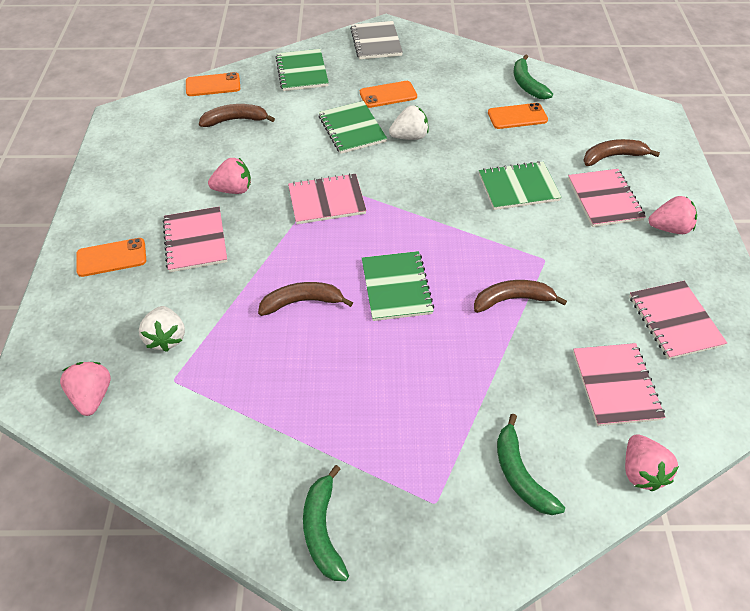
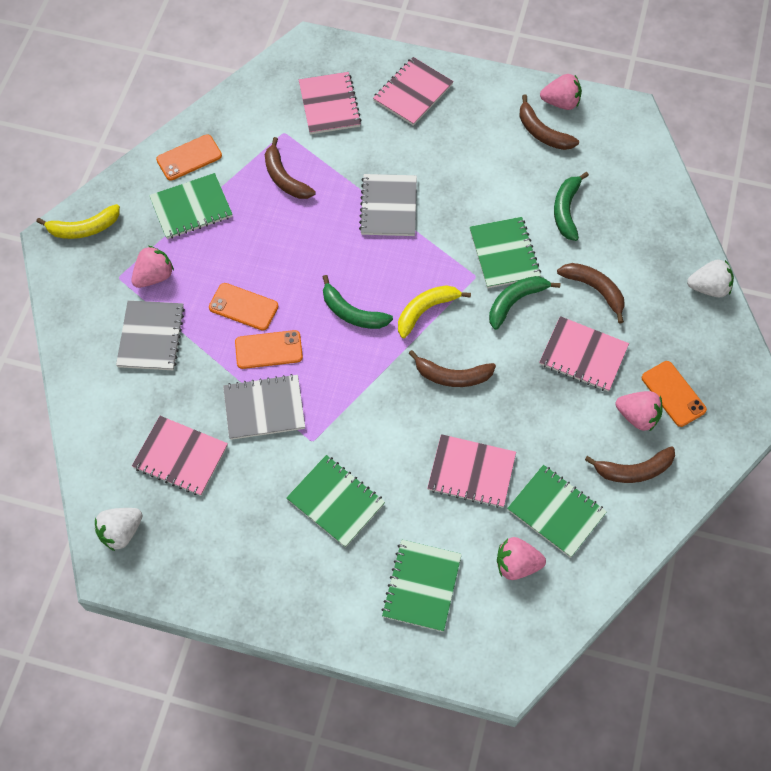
brown banana: [199,104,275,127] [258,282,353,316] [474,280,567,313] [583,139,660,166] = 4 -> [265,137,316,199] [408,350,496,387] [520,95,579,150] [557,263,625,324] [585,446,675,483] = 5
green notebook: [275,49,329,91] [318,101,387,154] [362,251,434,321] [479,161,562,210] = 4 -> [149,173,233,239] [286,455,385,547] [381,540,462,632] [470,217,541,288] [507,465,607,558] = 5
grey notebook: [350,21,403,59] = 1 -> [116,300,185,370] [223,374,305,440] [359,174,417,236] = 3
yellow banana: none = 0 -> [37,204,120,239] [398,285,471,338] = 2

